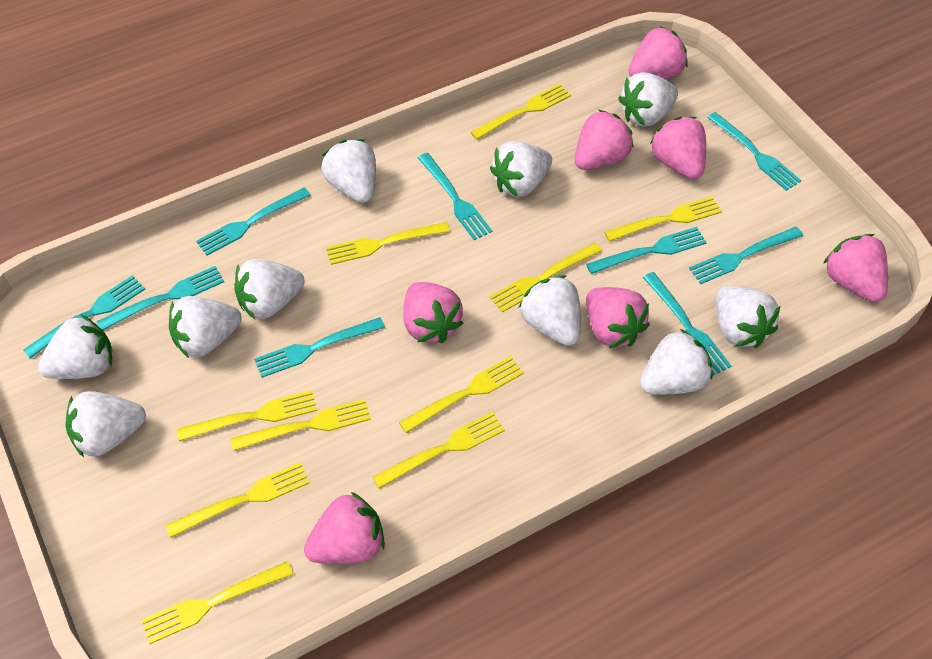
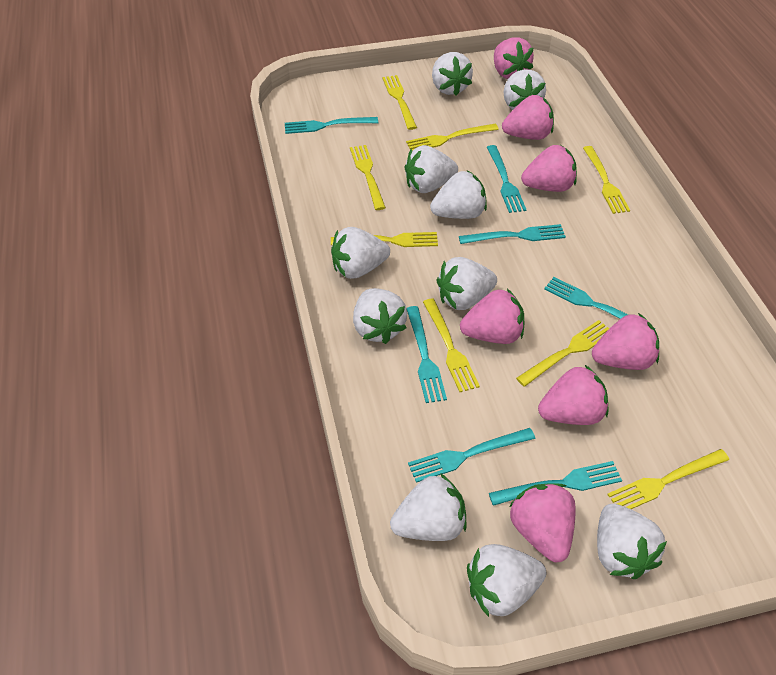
turquoise fork: [23,275,145,358] [96,266,224,330] [196,188,311,256] [254,317,385,378] [418,153,492,240] [586,227,707,274] [643,272,731,376] [689,227,803,284] [707,112,801,191] = 9 -> [285,117,378,134] [406,306,447,403] [408,428,535,483] [459,224,566,244] [487,145,527,213] [489,461,622,506] [544,277,655,329] = 7
yellow fork: [142,561,293,644] [166,463,310,538] [177,390,317,441] [231,399,371,451] [326,222,450,265] [373,412,505,489] [399,356,524,433] [470,84,571,140] [490,242,602,313] [604,196,722,242] = 10 -> [331,232,438,247] [350,145,386,210] [382,75,417,130] [406,124,499,151] [423,299,480,392] [516,320,609,387] [583,146,630,214] [607,449,729,509] = 8

